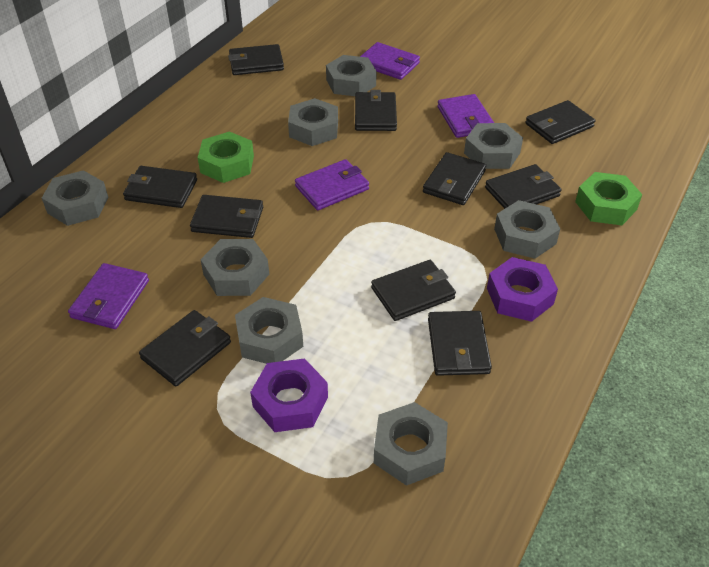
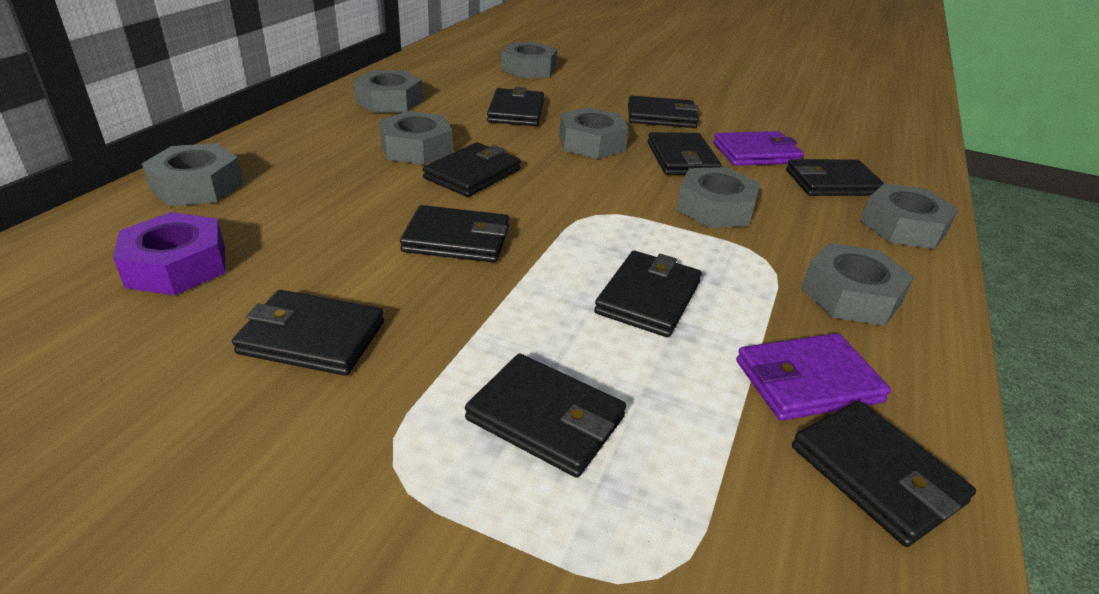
green nut: [198,132,254,183] [575,172,642,225] = 2 -> none = 0
purple nut: [250,358,328,432] [487,257,558,322] = 2 -> [113,212,225,295] = 1
purple wallet: [68,263,149,329] [295,159,369,210] [360,42,420,80] [437,94,494,138] = 4 -> [713,131,804,166] [736,333,891,421] = 2

